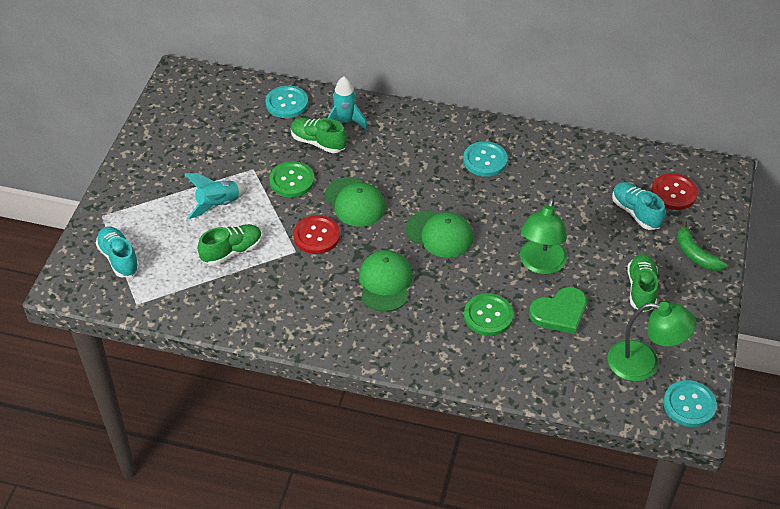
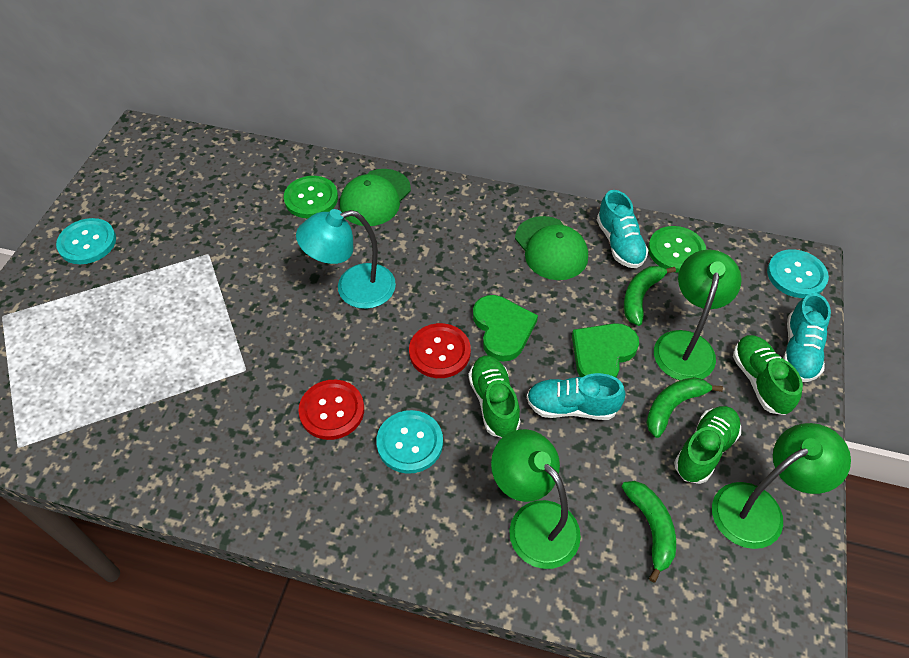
green banana: [677,221,727,271] = 1 -> [622,481,676,583] [624,266,676,326] [646,377,723,438] = 3
green cap: [325,177,386,226] [359,250,413,312] [406,210,473,258] = 3 -> [340,169,411,226] [515,216,588,280] = 2
green heart: [529,287,587,334] = 1 -> [473,295,538,362] [572,323,639,377] = 2
green lamp: [520,197,567,274] [607,302,696,381] = 2 -> [491,429,581,569] [654,250,742,380] [712,423,851,549] = 3
turquoise lamp: none = 0 -> [296,209,396,309] = 1
turquoise rocket: [185,173,248,219] [327,77,368,130] = 2 -> none = 0
turquoise shoe: [96,226,140,278] [612,182,666,230] = 2 -> [527,373,626,420] [597,190,648,268] [783,293,831,382] = 3

